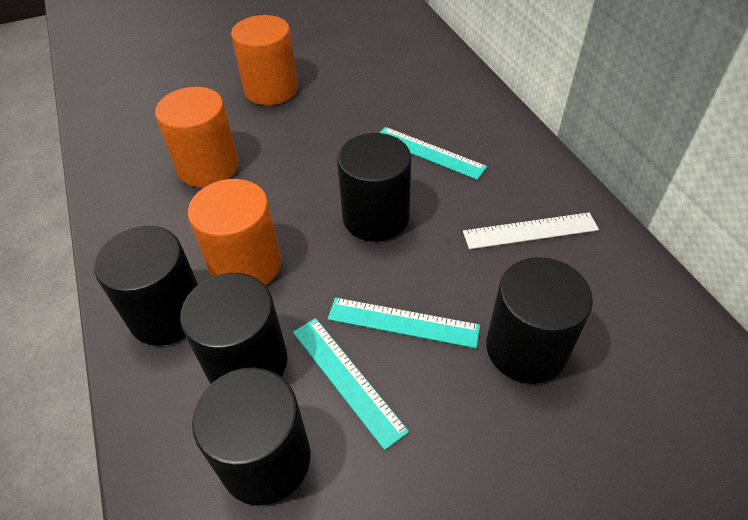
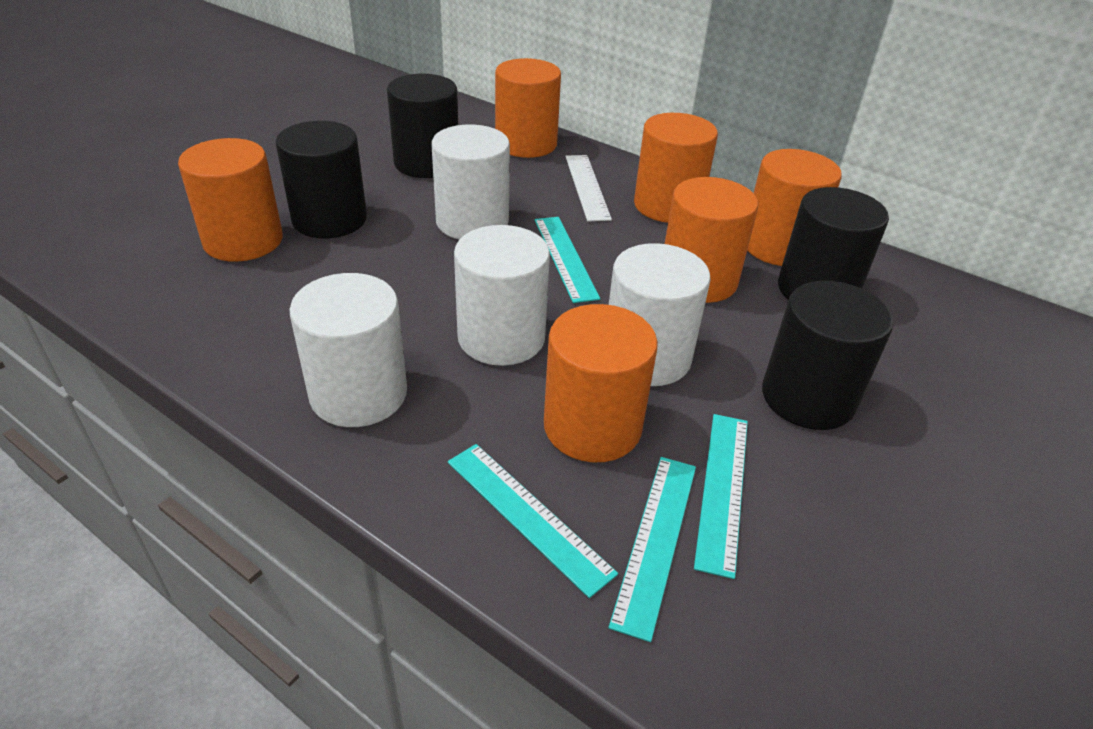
black cylinder: [94,226,198,346] [180,273,288,384] [192,367,310,506] [337,133,411,242] [486,257,593,384] = 5 -> [276,121,367,238] [387,74,458,178] [762,281,893,430] [778,187,889,300] = 4
orange cylinder: [155,87,239,187] [188,179,281,285] [231,15,298,105] = 3 -> [178,138,283,262] [495,58,561,158] [544,304,658,462] [634,113,718,223] [665,177,758,303] [747,149,842,266] = 6
turquoise ruler: [293,318,409,450] [328,298,480,348] [380,127,487,180] = 3 -> [448,444,618,598] [535,217,600,303] [609,457,696,642] [694,414,748,579] = 4
white cylinder: none = 0 -> [289,273,407,427] [431,125,510,240] [454,225,550,366] [609,243,711,386] = 4

